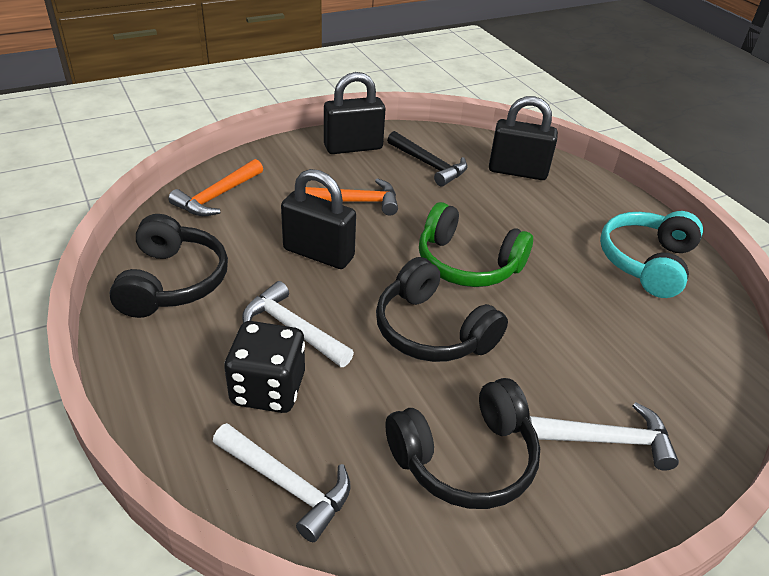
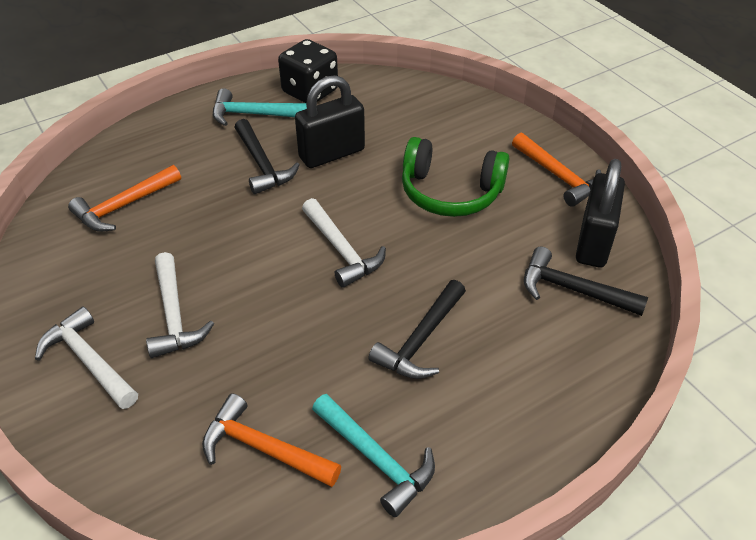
black hammer: [387,131,468,187] = 1 -> [234,119,300,194] [369,280,466,379] [524,247,648,316] = 3
black headphones: [110,214,228,318] [376,257,508,362] [386,378,540,509] = 3 -> none = 0
black padlock: [281,169,356,269] [324,72,385,154] [489,96,558,180] = 3 -> [295,75,365,168] [576,159,625,268] = 2
orange hammer: [168,159,263,216] [305,178,398,216] = 2 -> [68,165,181,232] [202,394,341,487] [512,133,601,207] = 3
turquoise hammer: none = 0 -> [213,88,307,126] [312,394,435,517] = 2
turquoise headphones: [600,211,703,298] = 1 -> none = 0

